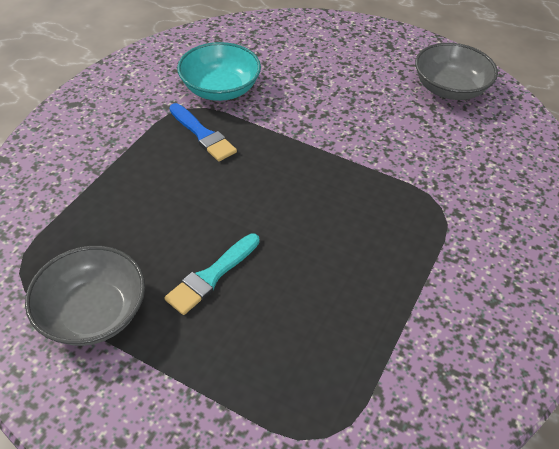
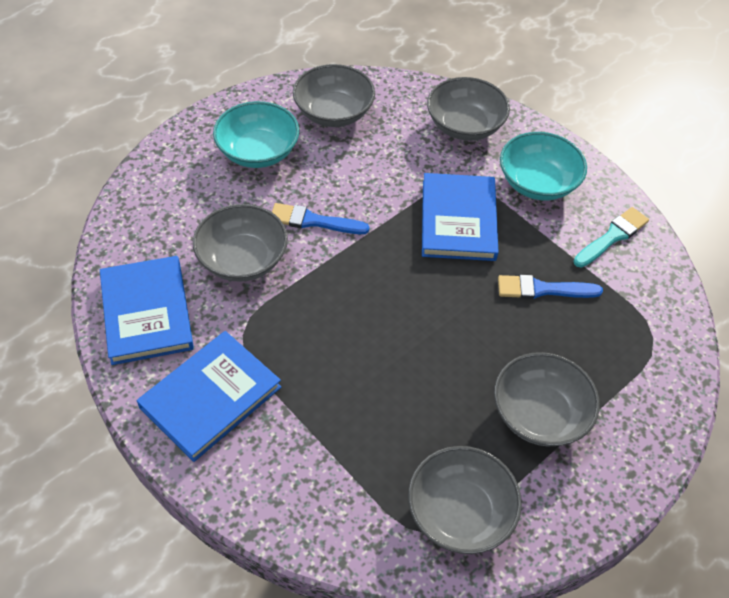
blue book: none = 0 -> [100,256,194,365] [137,331,281,462] [422,173,499,261] = 3
blue brush: [169,103,237,161] = 1 -> [272,203,369,234] [498,275,603,299] = 2
grey bowl: [25,246,145,346] [415,43,498,100] = 2 -> [193,204,288,282] [293,64,375,127] [408,446,522,554] [427,77,510,141] [494,352,600,446] = 5
turquoise bowl: [177,42,261,101] = 1 -> [213,101,299,168] [500,132,587,201] = 2

